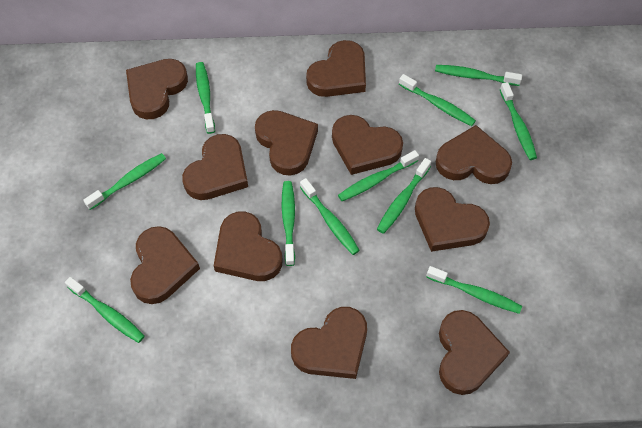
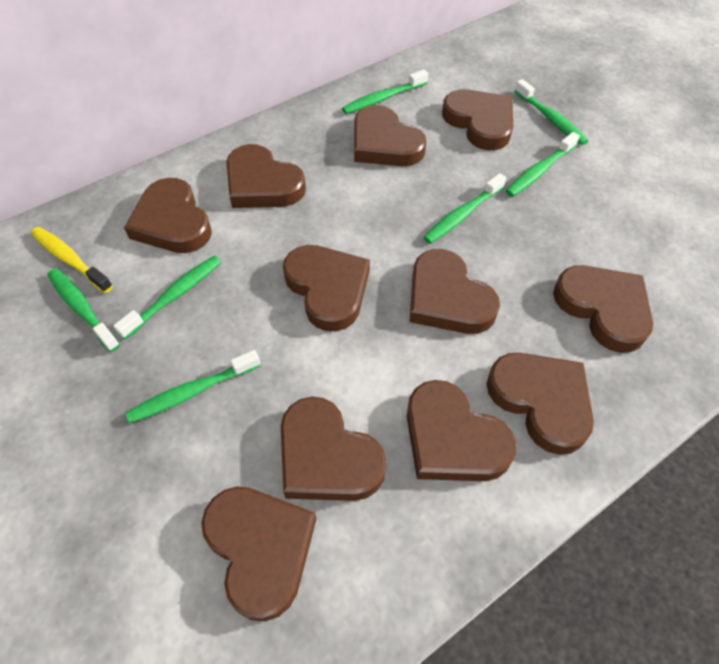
green toothbrush: [65,277,145,343] [83,153,166,210] [196,62,215,134] [282,181,295,266] [300,178,360,255] [338,150,419,201] [377,158,431,234] [399,74,476,126] [426,266,522,314] [435,65,522,86] [500,82,537,160] = 11 -> [48,268,120,352] [113,256,221,339] [126,350,261,423] [342,70,428,114] [423,173,506,244] [506,132,580,197] [514,79,588,145] = 7
yellow toothbrush: none = 0 -> [31,227,113,293] = 1

